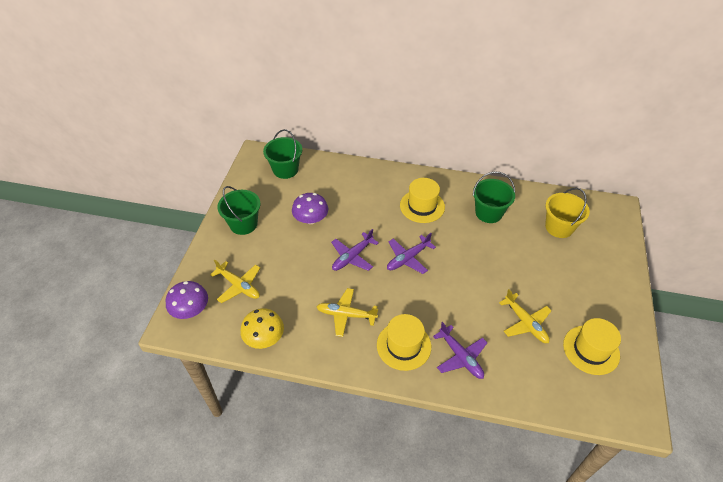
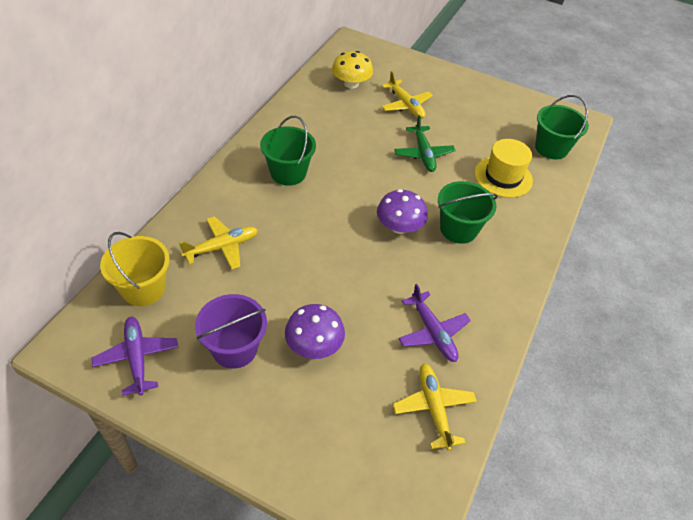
green plane: none = 0 -> [394,115,456,172] = 1
purple bucket: none = 0 -> [195,294,267,369] = 1
purple plane: [331,229,379,271] [387,233,436,274] [433,322,487,379] = 3 -> [92,317,178,396] [398,284,471,362] = 2
yellow hat: [377,314,431,371] [400,178,445,223] [563,318,621,375] = 3 -> [474,139,533,198] = 1

